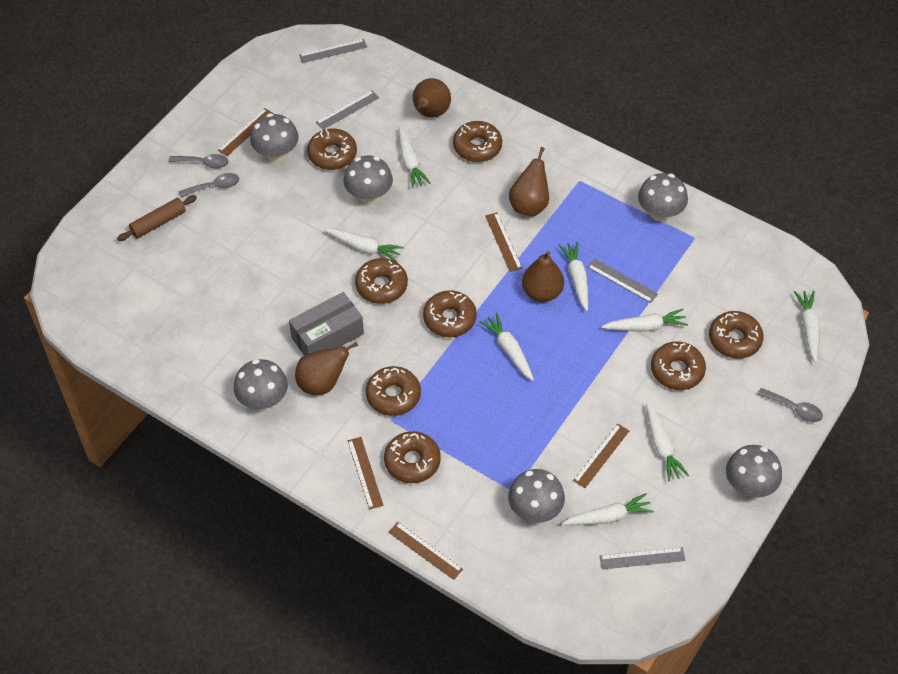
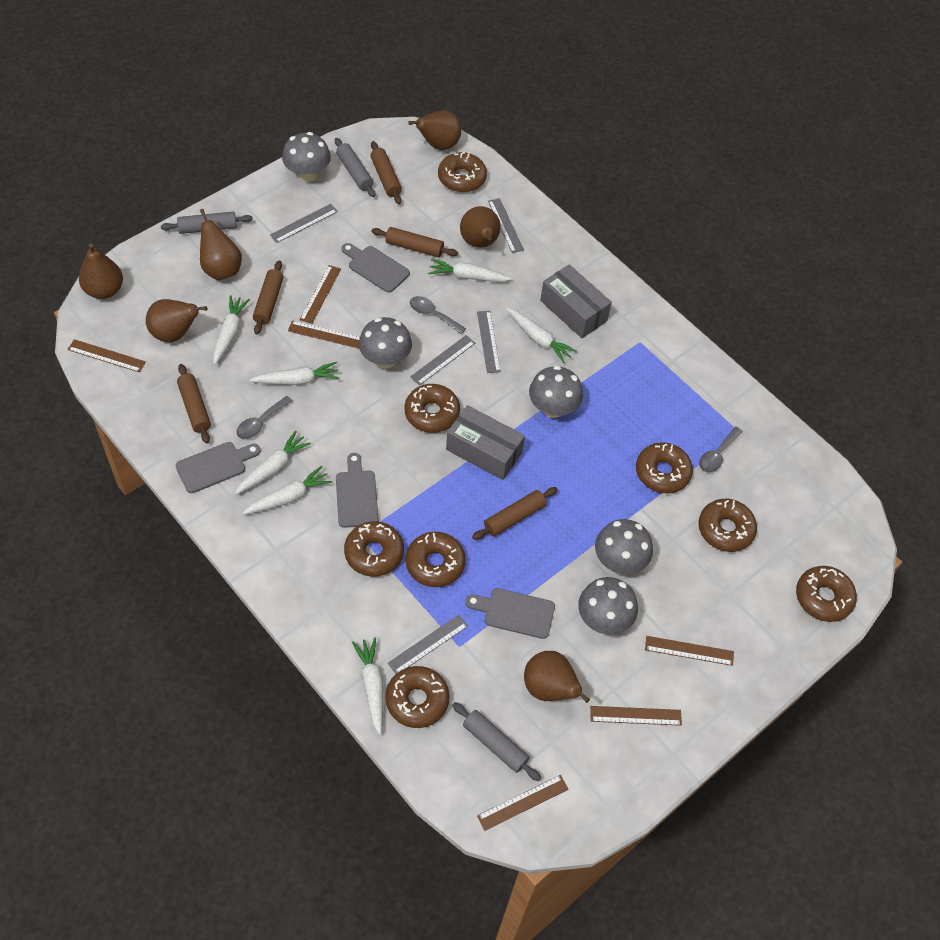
brown pear: [295,342,358,395] [413,78,451,118] [509,147,549,216] [522,251,564,302] = 4 -> [79,243,123,299] [146,299,208,342] [200,209,242,280] [408,110,461,150] [460,206,501,248] [524,651,590,703] = 6
brown rolling pin: [117,195,197,241] = 1 -> [177,364,211,443] [253,260,283,334] [370,141,402,204] [371,227,458,257] [472,487,558,540] = 5
brown ruler: [218,108,274,156] [348,437,383,509] [388,522,463,580] [485,212,522,272] [573,424,629,488] = 5 -> [68,339,146,372] [288,320,360,349] [300,265,341,324] [477,775,569,831] [590,706,682,726] [645,636,734,666] = 6
grey box: [289,292,364,355] = 1 -> [446,405,525,480] [540,264,612,338] = 2
grey cutting board: none = 0 -> [176,442,261,493] [336,453,379,528] [342,243,410,293] [465,588,555,639] = 4
grey mushroom: [234,359,288,410] [250,113,298,162] [343,156,393,204] [508,469,565,523] [638,173,688,222] [726,445,782,498] = 6 -> [282,132,331,182] [359,317,412,369] [529,366,583,418] [578,577,638,635] [595,519,653,574] = 5
grey rolling pin: none = 0 -> [161,211,253,234] [335,138,375,197] [452,702,541,781] = 3
grey ruler: [299,39,367,63] [316,90,379,130] [587,258,658,303] [600,547,686,569] = 4 -> [270,204,338,243] [388,615,468,674] [410,335,475,386] [477,311,501,373] [488,198,524,253] = 5
white carrot: [324,228,404,262] [399,127,431,188] [479,313,534,381] [559,242,588,311] [561,493,654,525] [601,309,688,332] [646,403,689,481] [794,291,820,363] = 8 -> [213,295,250,365] [235,431,311,495] [242,466,332,515] [250,362,340,385] [352,637,383,735] [428,259,512,282] [506,308,577,363] = 7

